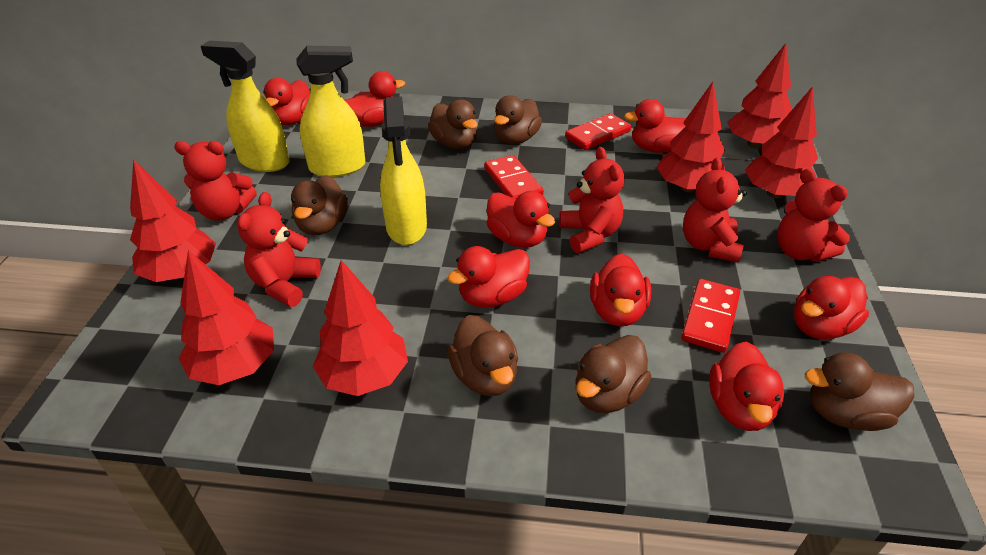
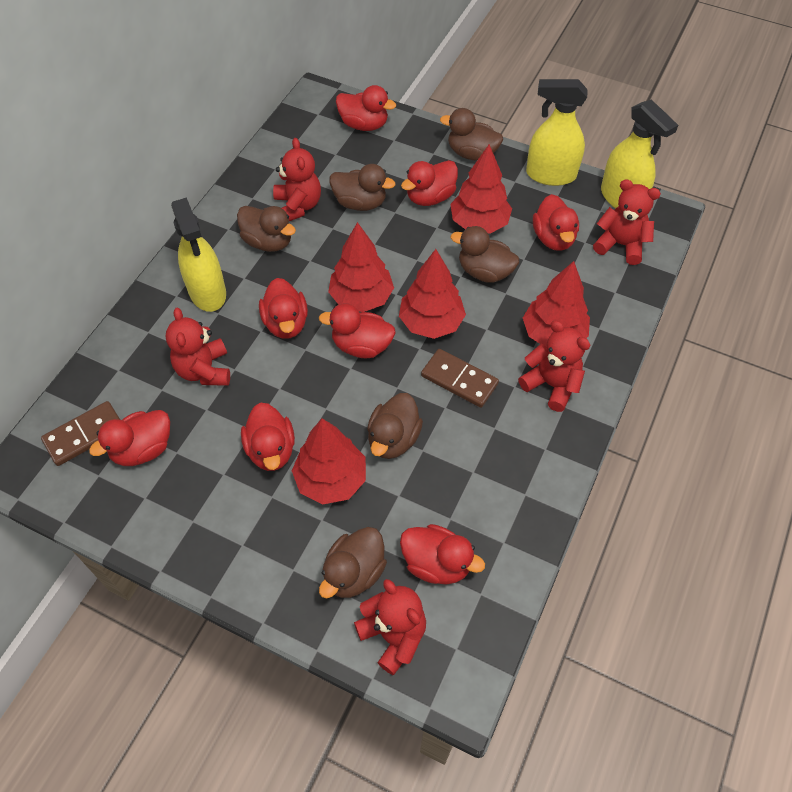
brown domino: none = 0 -> [41,401,120,466] [421,349,499,408] = 2
red domino: [484,155,544,199] [565,113,631,150] [681,279,740,353] = 3 -> none = 0
red tree: [130,160,216,282] [179,250,274,385] [313,260,408,396] [656,82,725,192] [727,43,792,149] [745,86,818,198] = 6 -> [292,418,366,504] [328,222,394,312] [399,249,466,339] [451,144,512,234] [523,261,590,347] = 5

